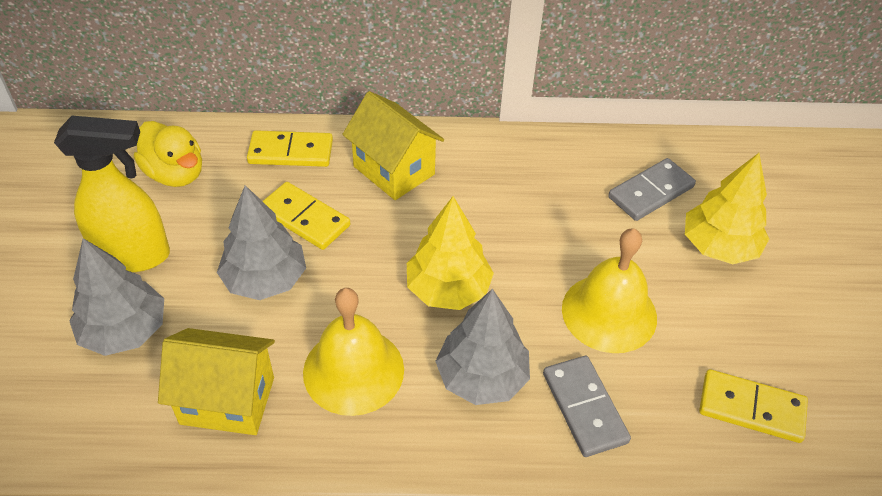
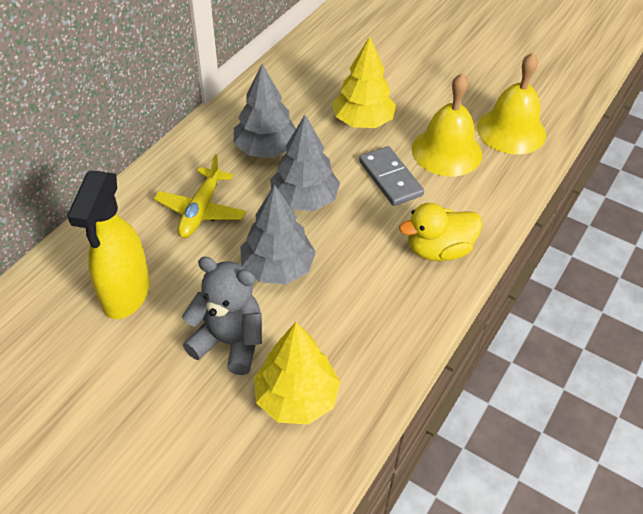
grey domino: [543,356,631,457] [608,158,696,221] = 2 -> [359,146,424,206] = 1
grey teddy bear: none = 0 -> [182,257,262,375] = 1
yellow domino: [247,130,333,167] [263,182,350,250] [699,369,808,443] = 3 -> none = 0
yellow house: [158,328,275,435] [342,91,444,200] = 2 -> none = 0
yellow plane: none = 0 -> [154,154,246,238] = 1

